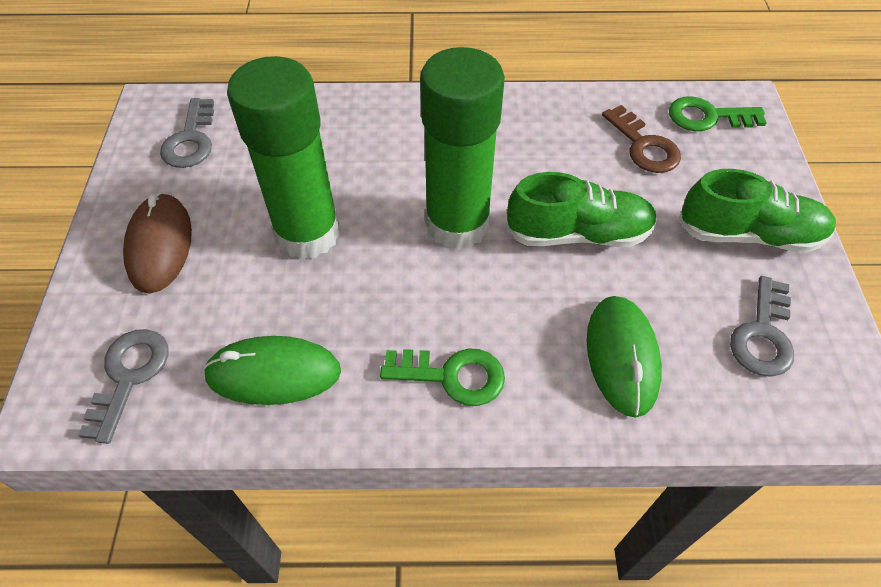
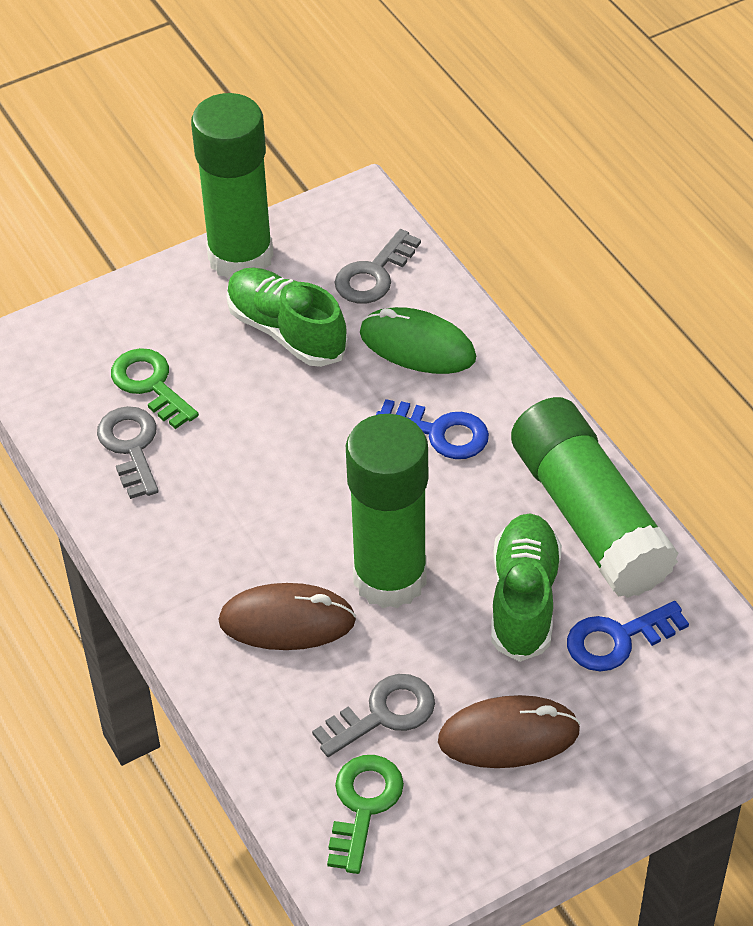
blue key: none = 0 -> [376,399,489,459] [567,601,689,671] = 2
brown key: [602,105,681,173] = 1 -> none = 0
brown mouse: [123,193,192,294] = 1 -> [218,583,356,650] [438,695,581,768] = 2
green glue stick: [227,56,340,259] [420,47,505,250] = 2 -> [191,93,274,280] [346,414,428,608] [511,397,678,598] = 3
green mouse: [203,336,341,405] [587,296,662,417] = 2 -> [360,307,476,374] = 1

